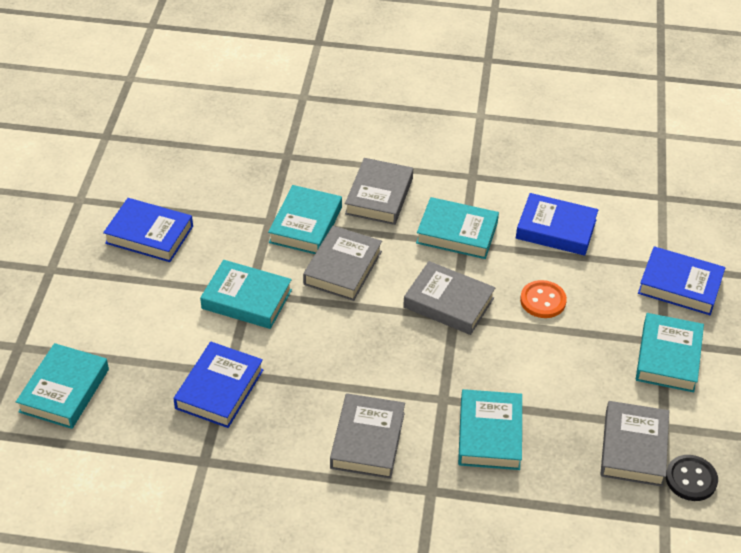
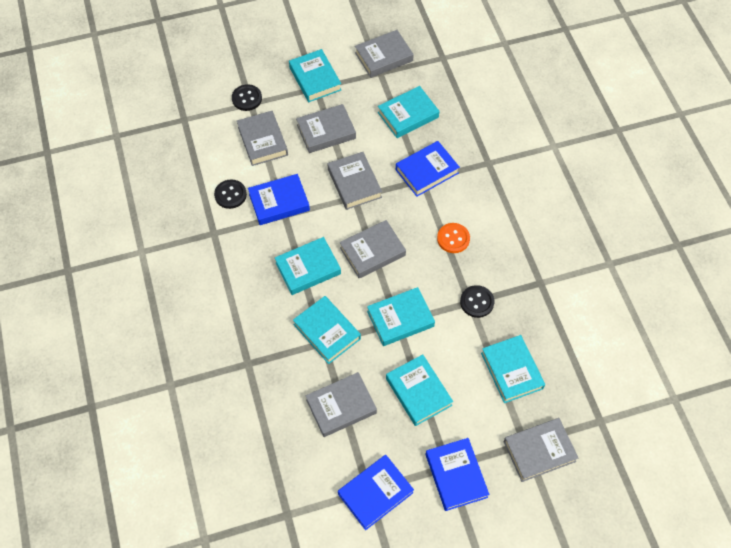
black button: [666,455,718,501] = 1 -> [214,179,247,209] [232,84,262,111] [460,285,494,318] = 3
grey book: [303,226,382,301] [330,393,405,479] [345,158,413,225] [403,261,496,335] [600,401,669,487] = 5 -> [237,111,288,166] [296,104,356,153] [306,372,377,437] [327,152,382,210] [340,220,406,278] [355,30,414,78] [504,418,578,482] = 7
turquoise book: [16,343,109,429] [200,260,292,329] [268,185,342,254] [416,197,499,259] [458,389,522,470] [636,313,704,392] = 6 -> [275,237,341,295] [289,49,341,102] [293,296,361,364] [367,287,435,346] [378,86,439,138] [386,354,453,426] [481,335,545,403] = 7

